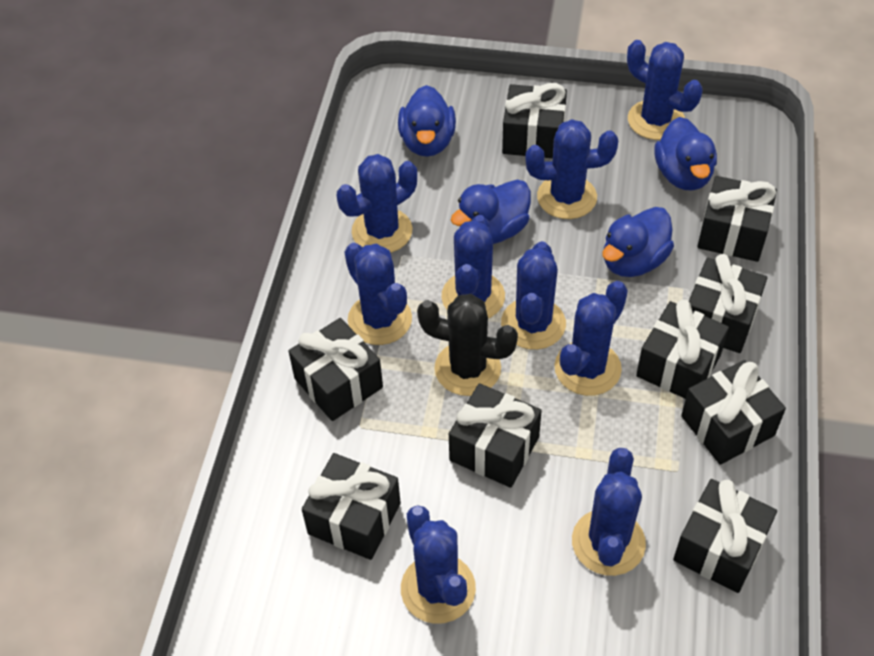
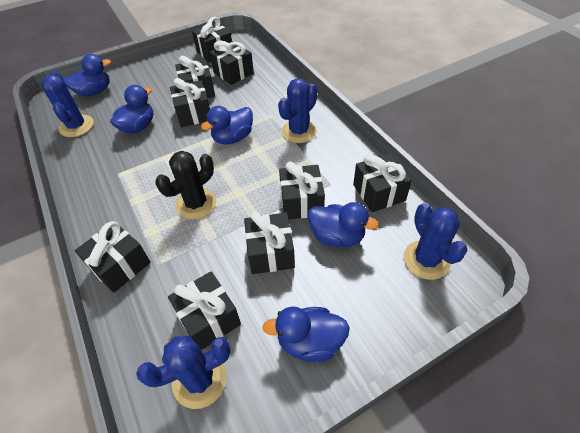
blue cactus: [337,154,417,253] [345,243,412,345] [401,505,476,624] [441,215,505,318] [501,241,566,350] [525,119,618,219] [555,281,628,396] [572,448,646,576] [627,40,703,140] = 9 -> [41,71,94,137] [136,336,231,409] [278,78,317,143] [403,203,468,280] = 4
blue duck: [398,85,456,157] [451,179,531,244] [603,207,674,277] [654,117,717,190] = 4 -> [63,54,111,96] [110,85,153,134] [201,106,253,145] [262,307,350,362] [308,202,379,247] = 5

